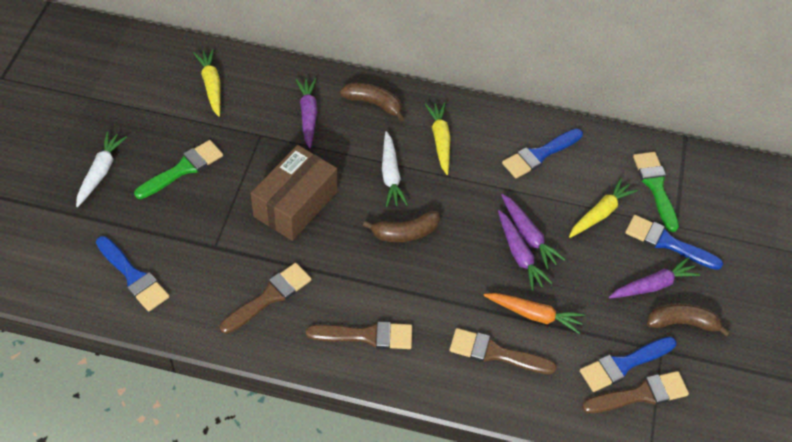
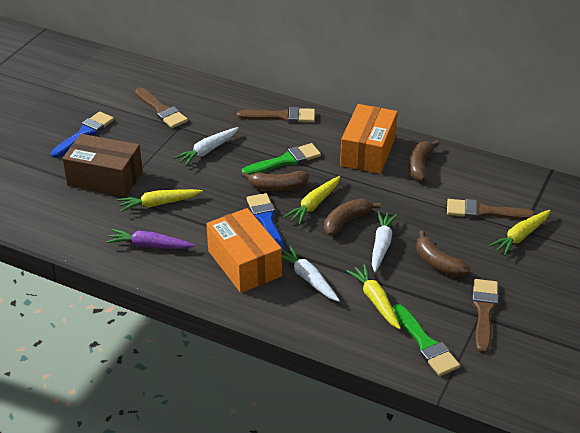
blue brush: [96,236,169,311] [502,128,583,178] [580,337,676,392] [625,215,723,270] = 4 -> [51,112,114,158] [247,193,284,254] = 2
brown banana: [340,83,405,121] [363,211,440,242] [647,303,730,337] = 3 -> [242,171,309,191] [324,199,380,236] [408,140,439,181] [416,231,471,277] = 4
orange box: none = 0 -> [206,208,282,293] [340,104,398,174] = 2
orange carrot: [483,293,585,334] = 1 -> none = 0
purple carrot: [296,78,318,149] [498,210,552,291] [501,194,566,269] [609,257,701,298] = 4 -> [106,229,195,249] = 1
white carrot: [76,131,127,207] [382,131,408,207] = 2 -> [174,127,239,166] [282,246,340,302] [372,211,397,272] = 3
yellow carrot: [193,49,221,117] [425,102,451,175] [569,178,638,238] = 3 -> [117,189,203,212] [284,176,340,225] [346,264,401,330] [488,210,551,256] = 4

